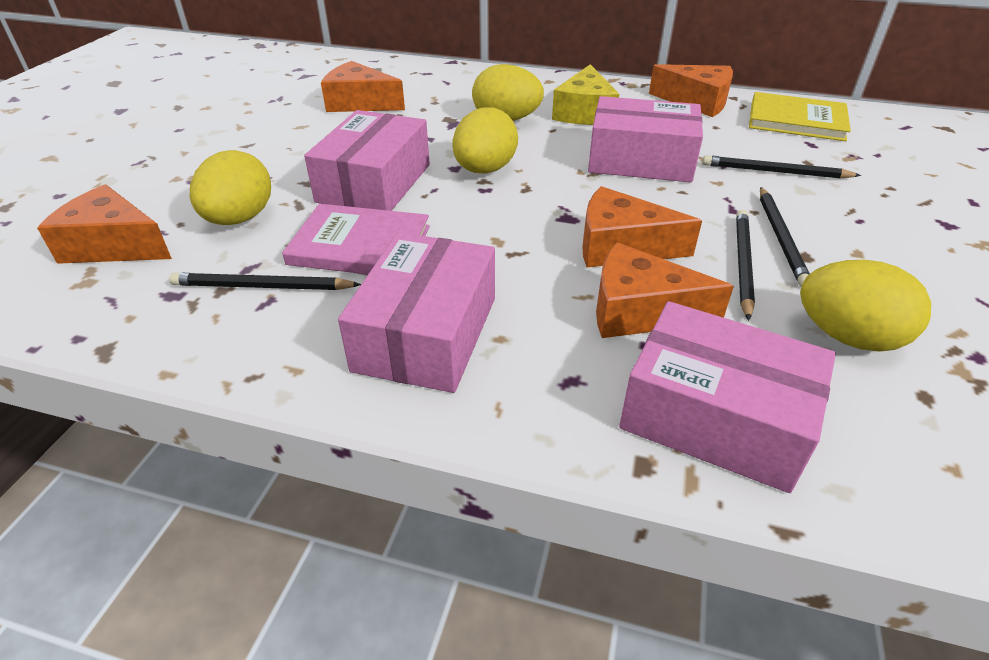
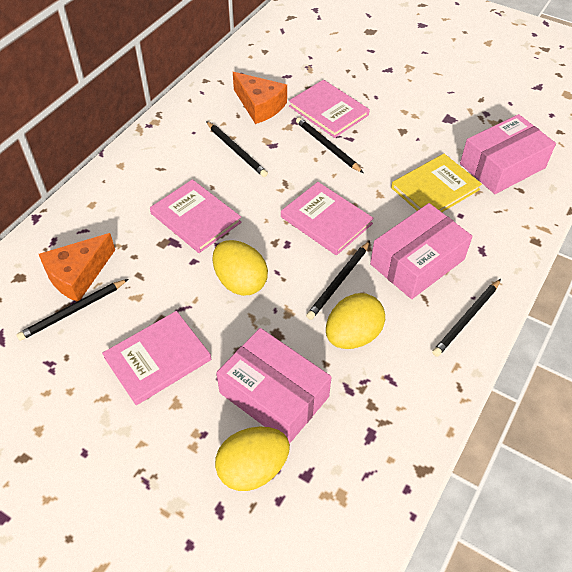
black pencil: [169,273,361,290] [702,155,861,179] [736,210,755,321] [760,187,810,287] = 4 -> [16,279,128,341] [206,121,268,177] [296,117,363,173] [306,241,370,320] [432,279,501,357] = 5
orange cheese: [37,184,172,264] [321,61,405,112] [583,186,702,267] [596,242,734,338] [649,64,733,117] = 5 -> [39,233,115,302] [233,72,287,124] = 2
pink book: [282,204,430,274] = 1 -> [102,311,211,405] [150,179,241,253] [281,182,374,256] [289,80,370,138] = 4
pink box: [304,110,430,211] [338,232,495,393] [588,96,703,183] [619,301,836,493] = 4 -> [216,328,332,444] [370,203,473,299] [460,114,556,194] = 3
yellow cheese: [552,64,619,125] = 1 -> none = 0
yellow egg: [190,150,271,225] [452,107,518,174] [472,64,544,121] [800,260,931,352] = 4 -> [213,240,268,296] [215,427,290,491] [326,293,385,349] = 3

